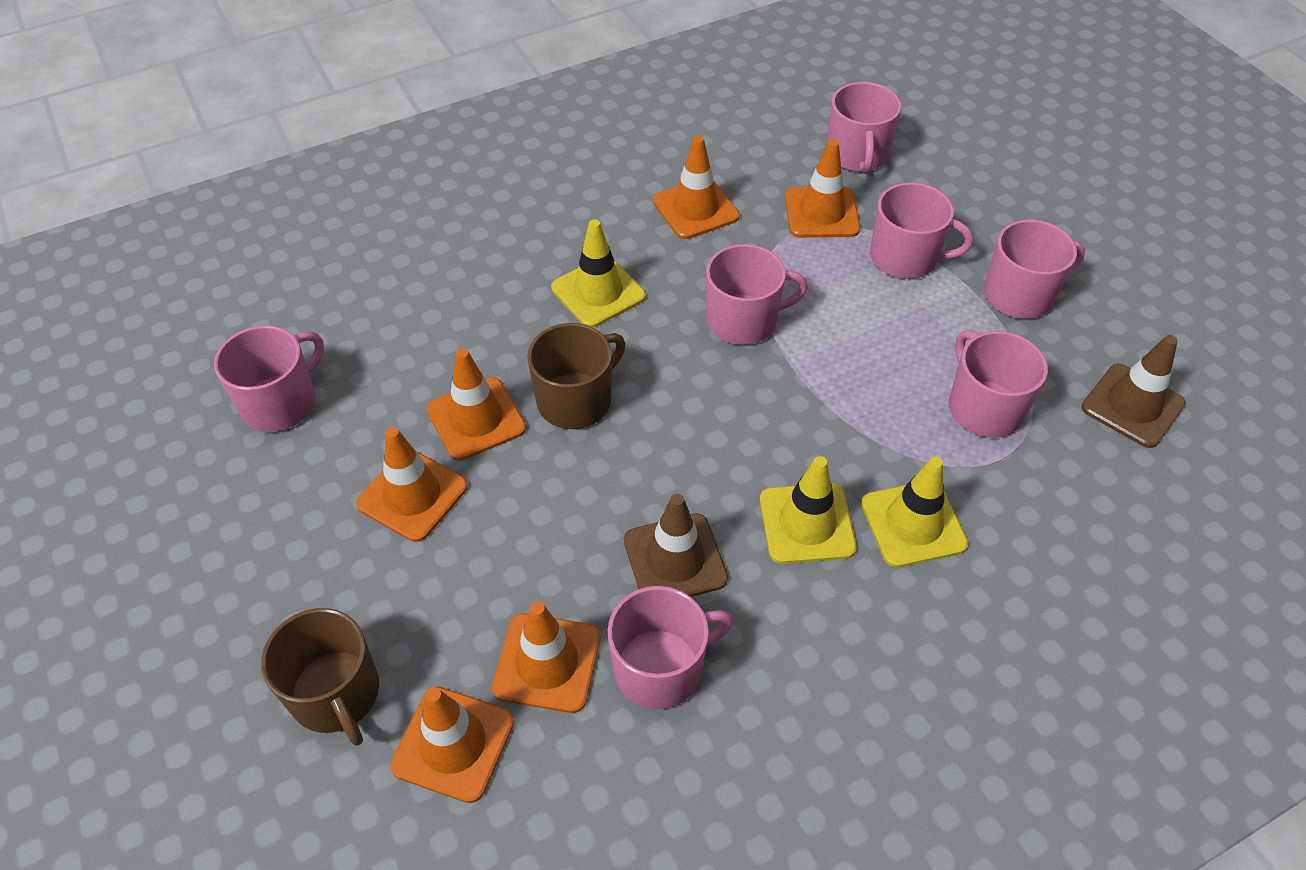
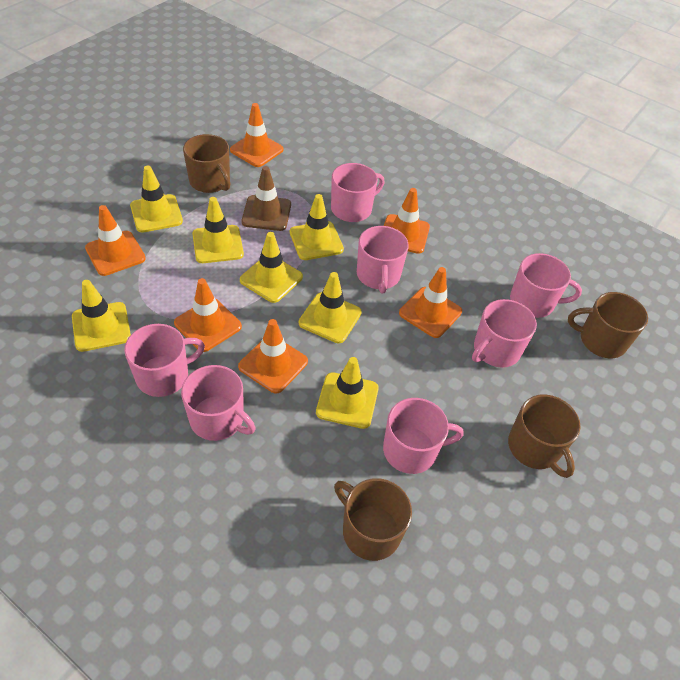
brown mug: [261,608,379,746] [527,323,625,429] = 2 -> [183,134,230,193] [334,478,412,561] [508,394,581,478] [568,292,648,359] = 4
brown traffic cone: [624,494,728,597] [1082,335,1186,448] = 2 -> [242,166,291,231] = 1
yellow traffic cone: [551,219,646,328] [760,456,857,564] [861,457,968,568] = 3 -> [72,280,131,352] [130,165,183,233] [192,197,244,263] [240,232,303,303] [290,194,344,260] [299,272,362,343] [316,357,379,429] = 7

